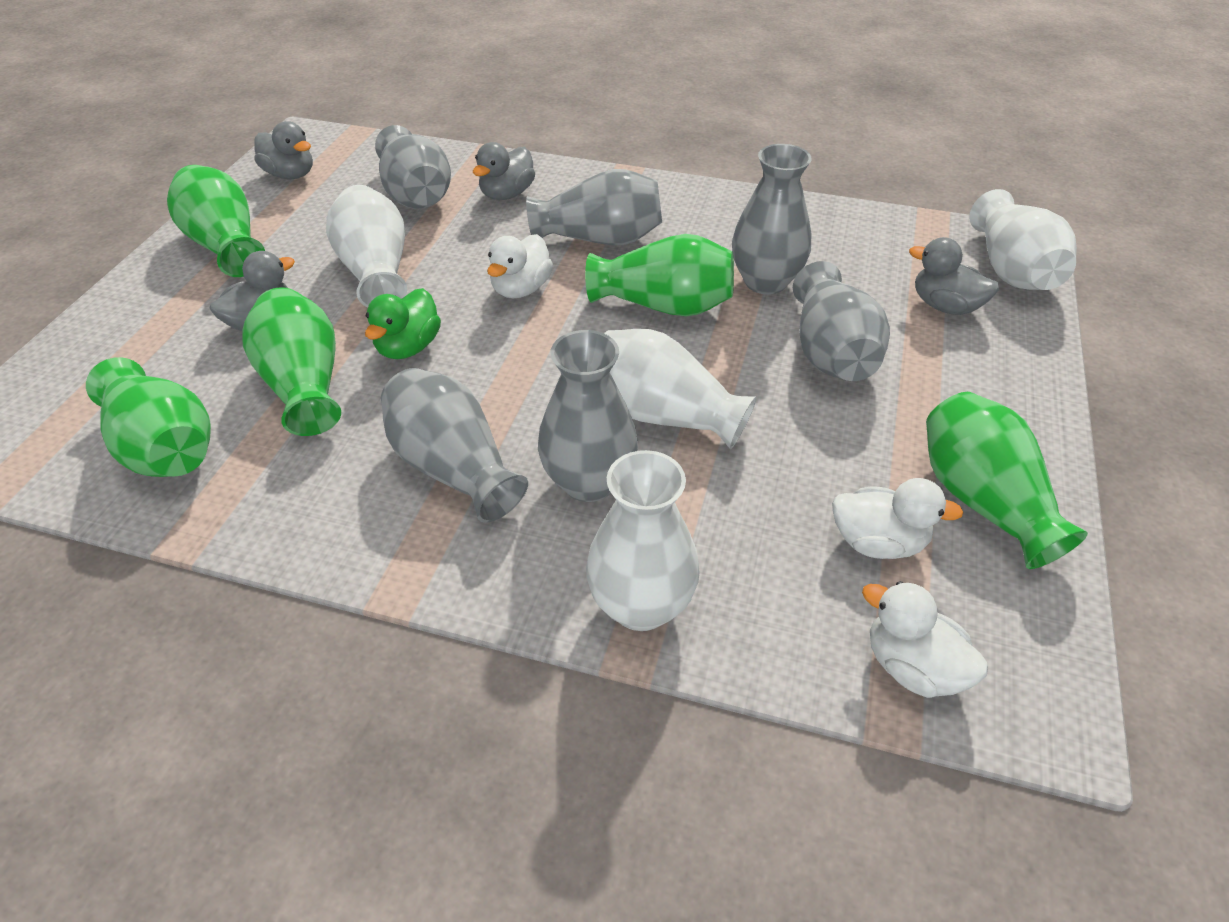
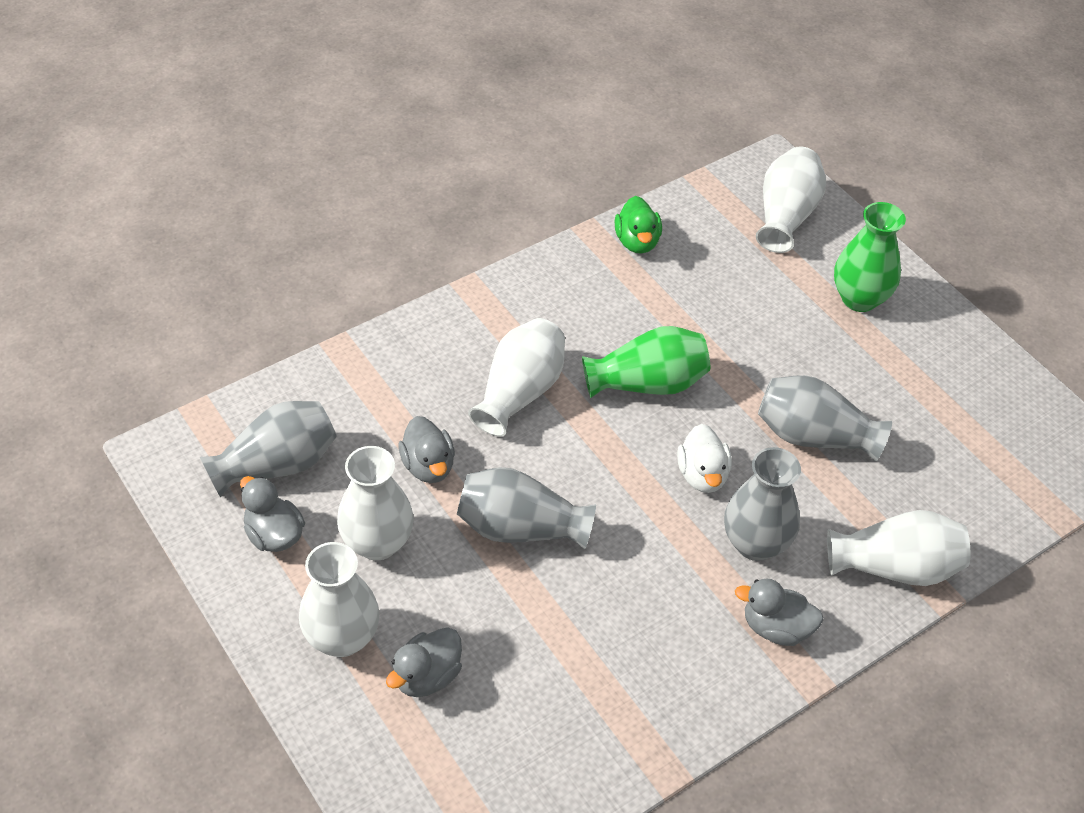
green vase: [86,357,211,477] [167,165,265,277] [242,287,341,436] [585,234,734,317] [926,392,1088,569] = 5 -> [582,326,710,398] [834,202,906,312] = 2
grey vase: [375,125,451,209] [381,368,528,523] [526,169,662,245] [538,330,638,502] [732,144,812,294] [793,261,890,381] = 6 -> [200,401,337,498] [457,467,596,549] [724,447,801,561] [758,375,892,462] = 4
white duck: [487,234,553,298] [832,478,964,559] [862,581,988,698] = 3 -> [677,424,732,493] = 1
white vase: [326,185,407,308] [586,450,700,631] [604,329,757,449] [969,189,1077,290] = 4 -> [299,542,380,657] [337,446,414,561] [468,318,565,437] [756,146,826,253] [827,510,970,586] = 5

